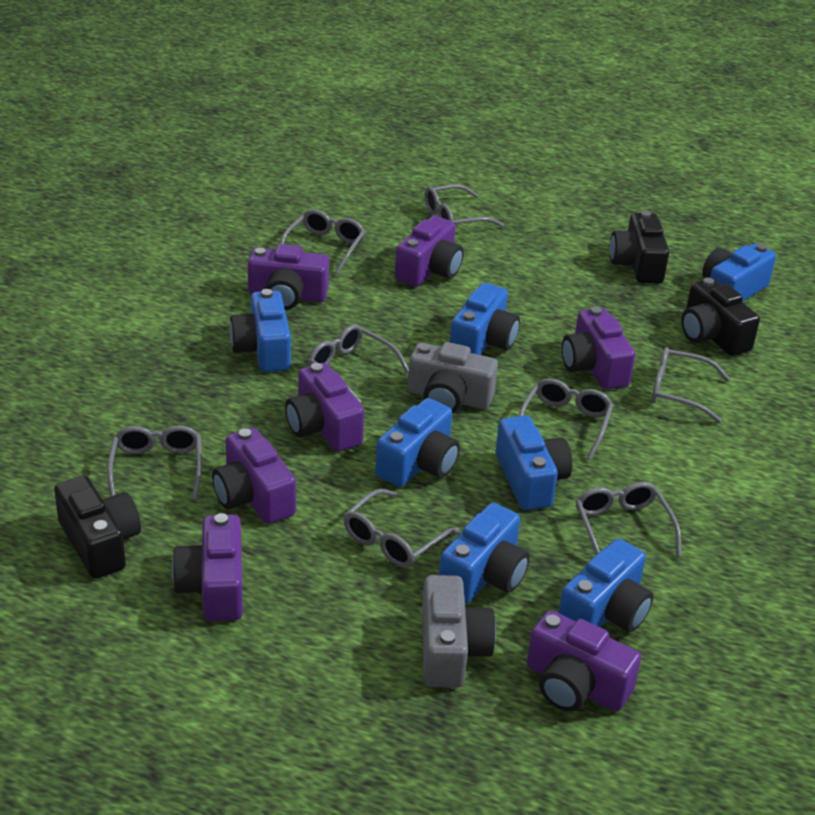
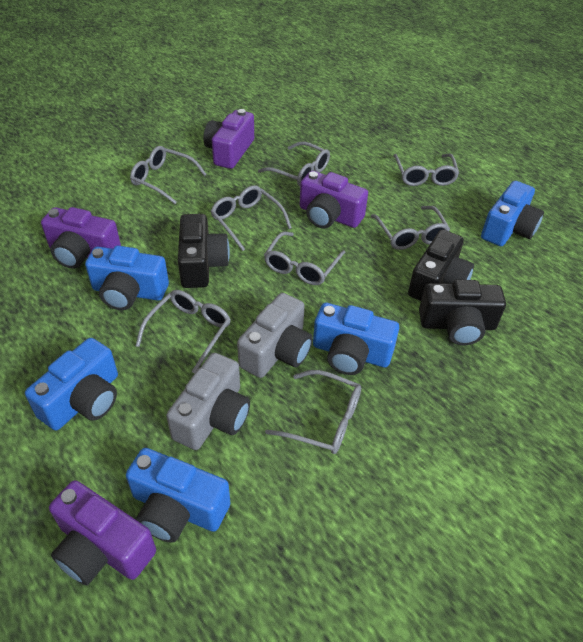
blue camera: [230,289,291,372] [375,398,460,487] [439,503,530,604] [450,283,520,355] [496,416,572,510] [558,539,653,632] [702,243,776,302] = 7 -> [25,338,118,430] [85,246,169,310] [126,448,231,543] [313,303,399,375] [481,181,544,246] = 5
purple camera: [172,513,243,621] [212,428,296,524] [248,244,329,310] [285,363,364,452] [395,216,464,287] [527,610,641,711] [562,306,635,390] = 7 -> [41,207,121,269] [49,480,156,585] [203,109,254,169] [300,171,368,228] = 4

